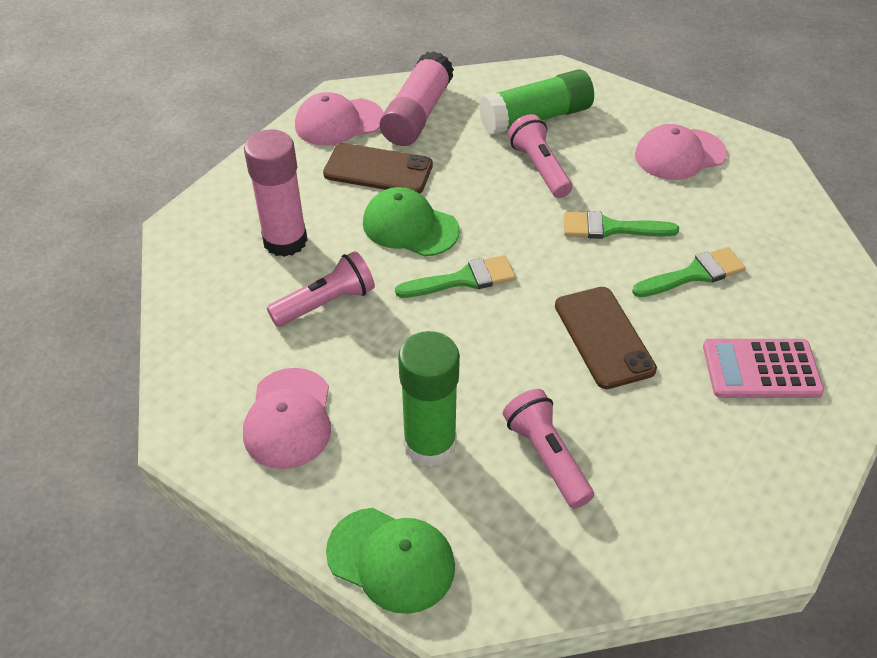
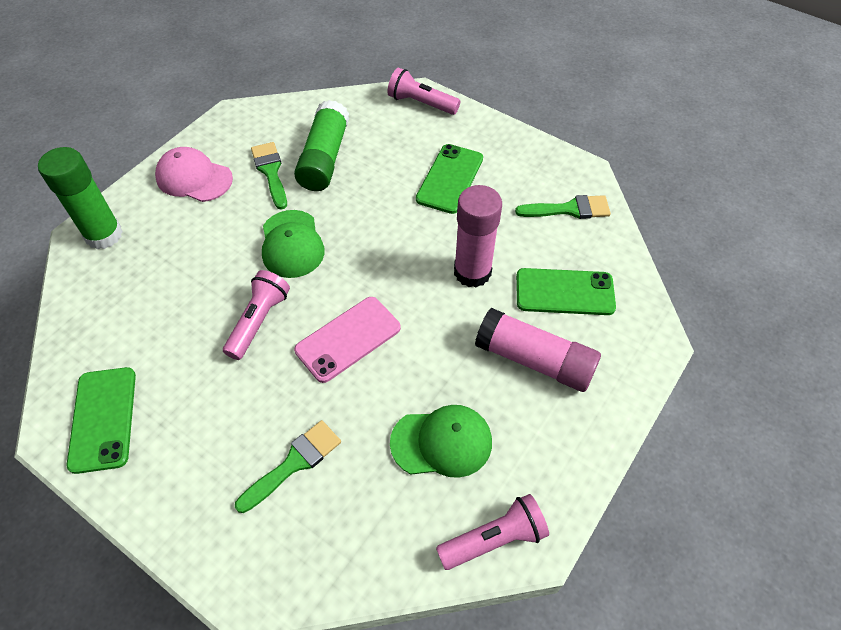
brown phone: [323,143,433,194] [555,287,657,389] = 2 -> none = 0
green phone: none = 0 -> [67,367,136,474] [416,144,483,214] [516,268,616,315] = 3
pink calculator: [703,339,824,398] = 1 -> none = 0
pink cap: [243,368,331,469] [295,92,384,146] [635,124,727,180] = 3 -> [155,147,233,202] = 1
pink phone: none = 0 -> [294,297,401,383] = 1

